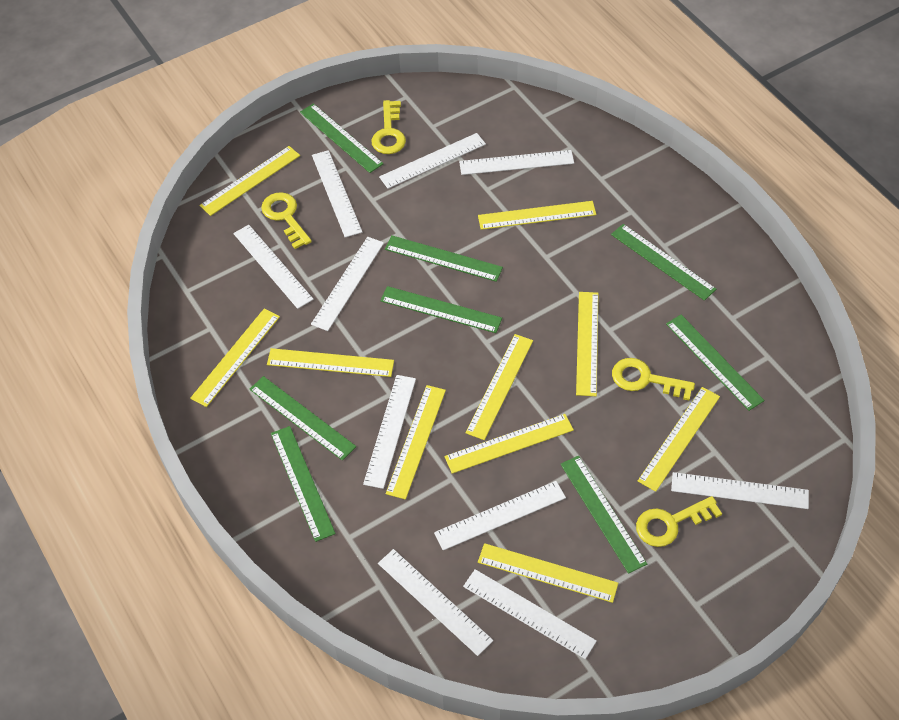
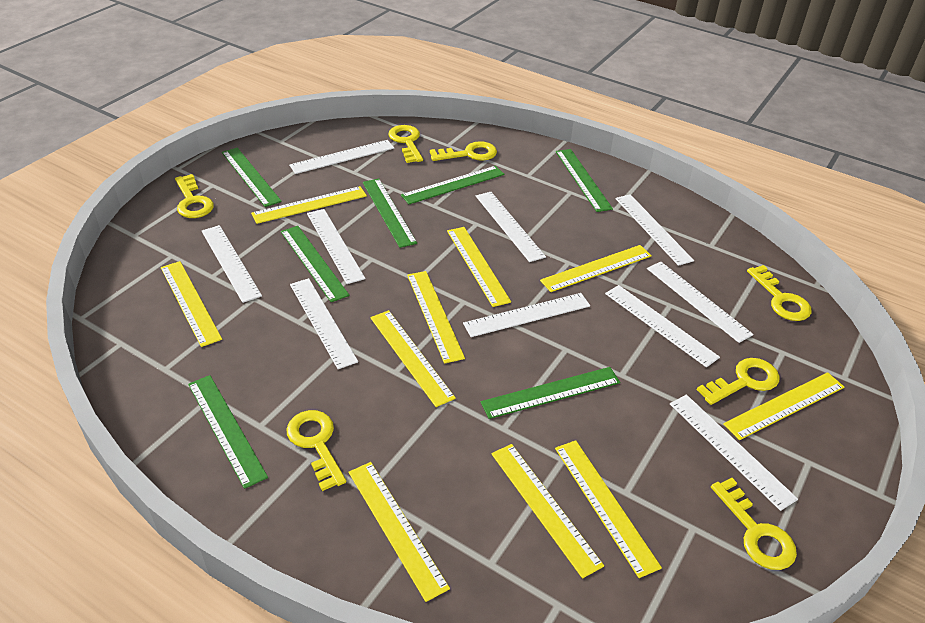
green ruler: [249,376,356,461] [271,426,336,542] [300,103,383,173] [380,286,502,333] [385,235,503,282] [560,456,647,574] [611,224,716,301] [666,315,765,411] = 8 -> [188,375,268,489] [222,147,282,207] [281,226,350,302] [363,179,417,248] [401,166,504,204] [481,367,620,419] [556,149,613,212] = 7
yellow key: [261,192,312,249] [372,100,406,154] [612,358,695,400] [636,496,722,547] = 4 -> [175,174,214,218] [287,410,346,491] [388,125,423,163] [430,141,497,161] [697,358,779,405] [711,478,797,570] [747,265,812,321] = 7

